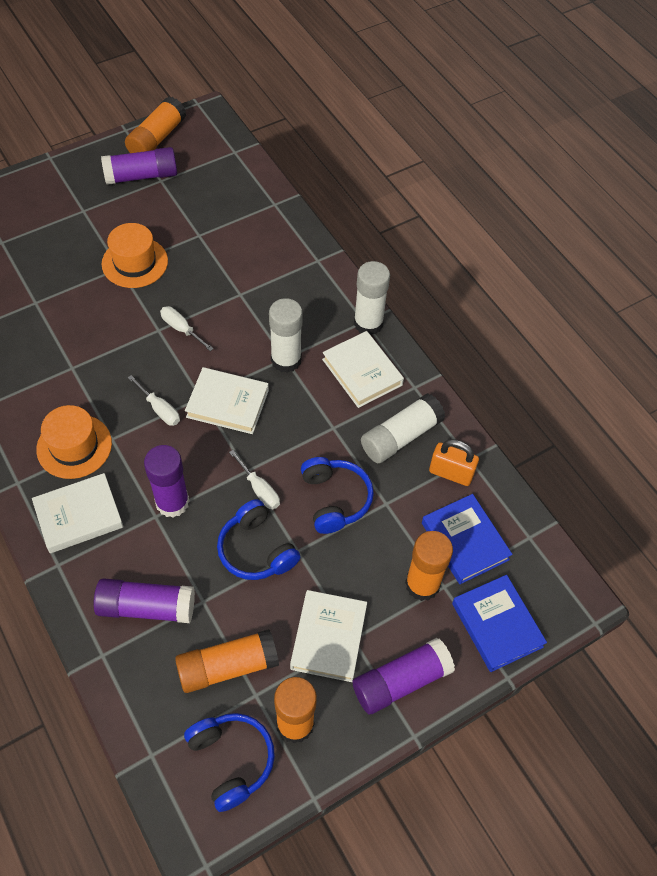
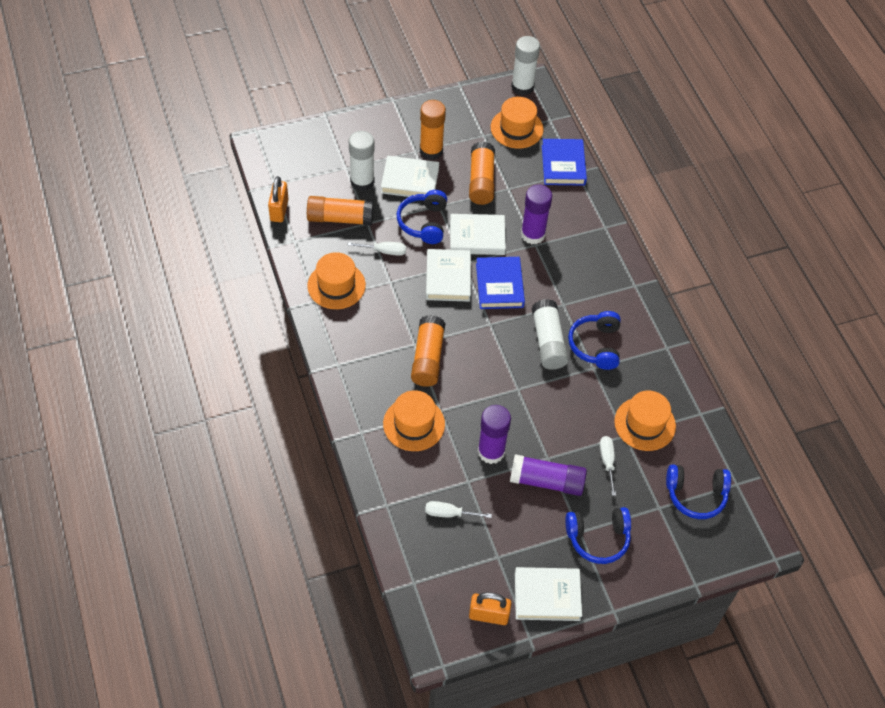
blue headphones: [184,713,275,812] [217,499,300,580] [301,457,374,534] = 3 -> [397,190,447,244] [565,507,631,564] [568,311,621,370] [666,464,731,519] = 4
orange hat: [36,405,112,479] [101,223,168,288] = 2 -> [307,252,366,309] [383,390,445,451] [491,97,544,149] [614,390,676,451] = 4
orange padlock: [429,439,479,486] = 1 -> [268,176,289,222] [469,592,512,625] = 2
purple glue stick: [94,578,195,623] [101,147,177,185] [144,445,189,518] [352,638,455,714] = 4 -> [478,405,511,464] [510,454,587,496] [521,184,552,244] = 3

